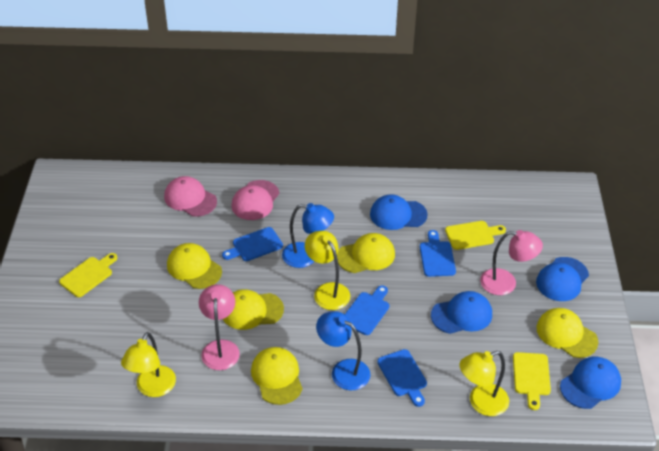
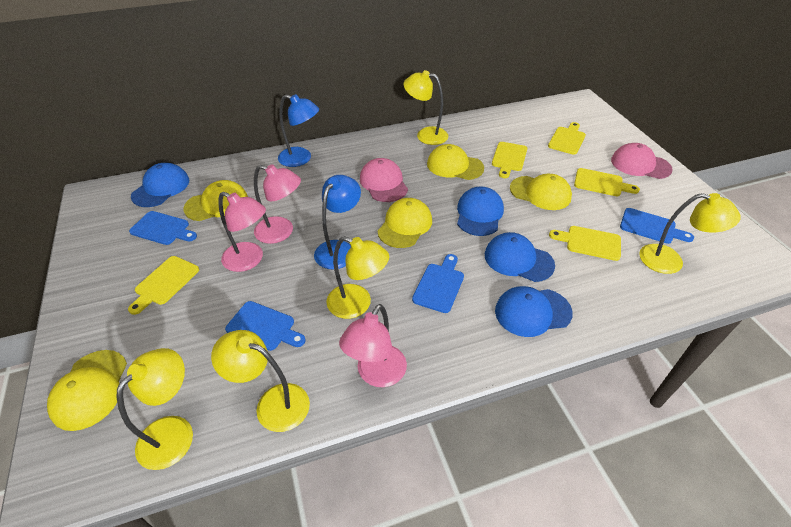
pink lamp: [199,284,240,370] [480,230,543,295] = 2 -> [218,192,266,272] [254,164,301,244] [339,304,407,387] = 3
yellow cutting board: [59,253,117,297] [445,221,506,250] [513,352,551,410] = 3 -> [128,256,199,315] [492,142,527,178] [548,122,586,155] [549,226,621,261] [574,168,640,196] = 5
yellow lamp: [121,332,176,397] [305,231,350,310] [460,351,509,416] = 3 -> [117,348,193,470] [211,330,310,432] [326,236,389,319] [404,70,449,145] [639,193,740,274] = 5

